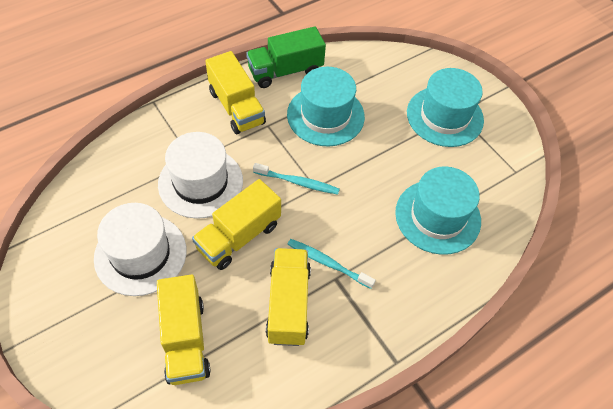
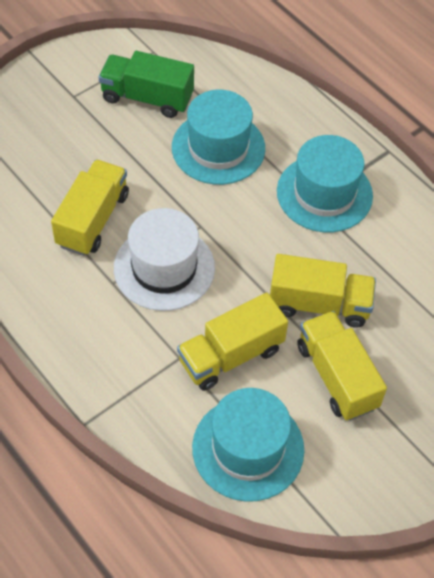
turquoise toothbrush: [253,163,340,195] [287,239,376,289] = 2 -> none = 0
white hat: [94,203,186,296] [158,132,243,219] = 2 -> [114,208,215,311] = 1

